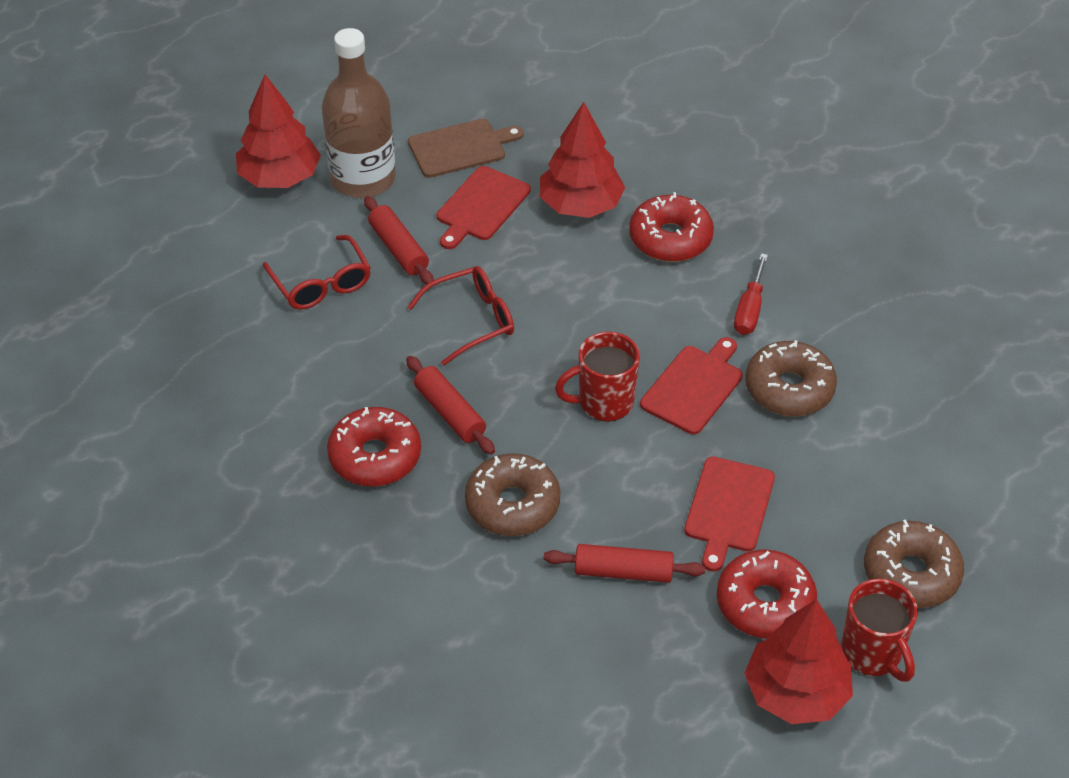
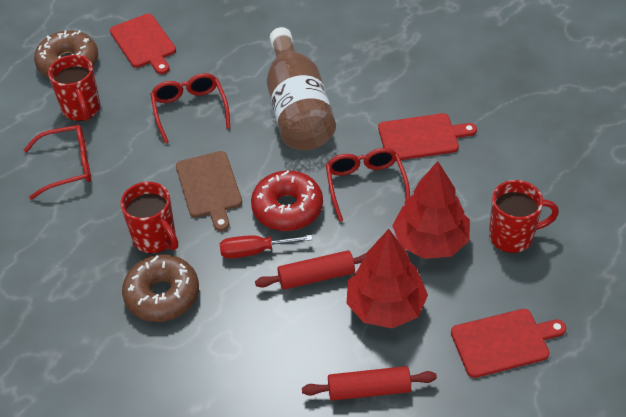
brown donut: [465,453,560,536] [745,340,837,416] [864,520,964,608] = 3 -> [34,30,98,77] [122,254,199,322] = 2
red donut: [327,407,421,487] [629,192,714,262] [717,549,817,639] = 3 -> [251,170,323,231] = 1
red glasses: [263,235,371,309] [407,266,514,366] = 2 -> [24,125,91,200] [150,73,230,143] [326,148,410,222] = 3
red mug: [555,332,640,422] [841,578,918,682] = 2 -> [48,55,100,121] [120,182,178,254] [489,180,559,253] = 3
red rolling pin: [364,196,434,284] [406,356,495,455] [544,544,705,583] = 3 -> [255,250,367,289] [302,366,437,401] = 2
red tree: [236,75,321,188] [540,102,625,218] [744,599,853,724] = 3 -> [346,229,428,329] [392,161,470,259] = 2

